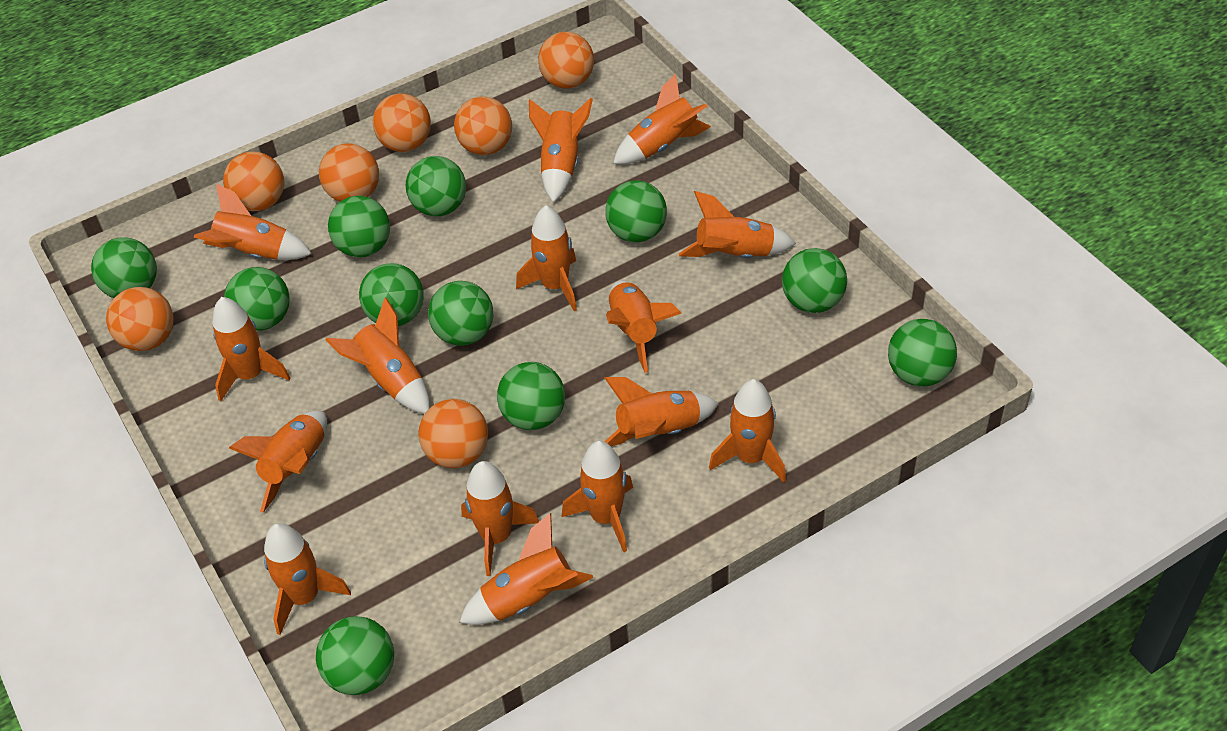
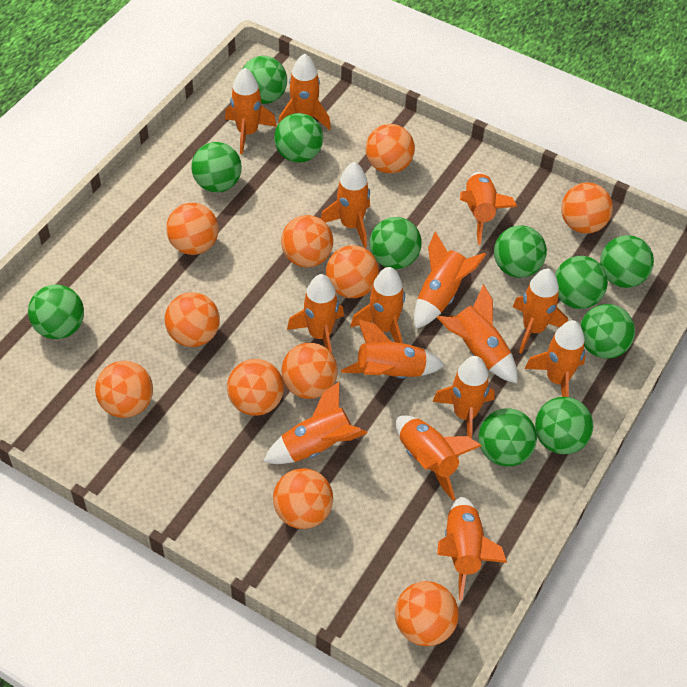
orange ball: [106,287,174,351] [223,152,284,211] [319,143,379,202] [372,94,431,152] [418,399,488,468] [454,96,512,155] [538,31,594,89] = 7 -> [95,361,153,418] [165,292,220,347] [166,203,218,255] [227,359,284,416] [273,468,333,529] [281,215,333,267] [281,343,338,399] [326,245,379,298] [366,124,415,174] [395,581,459,646] [561,182,613,234] = 11

